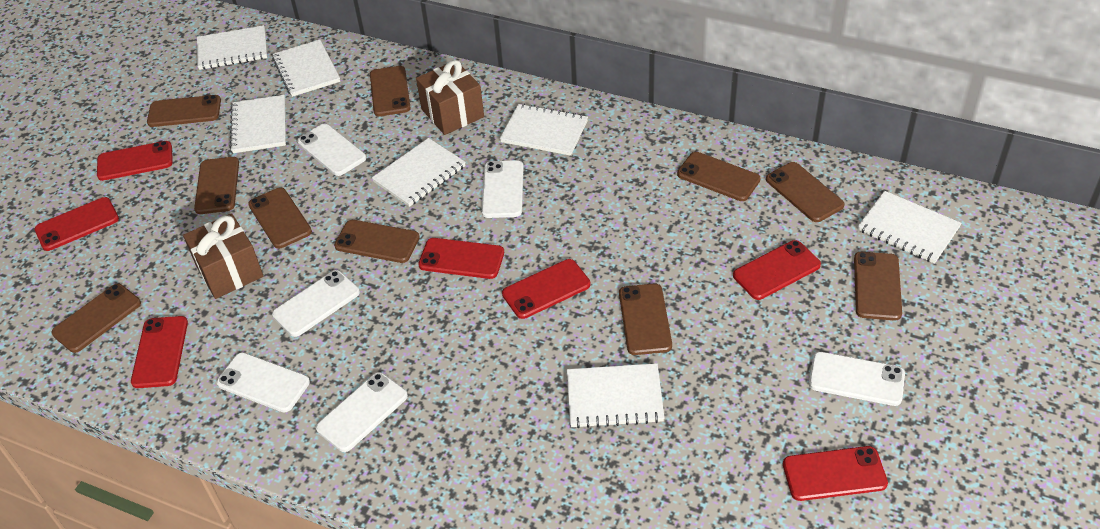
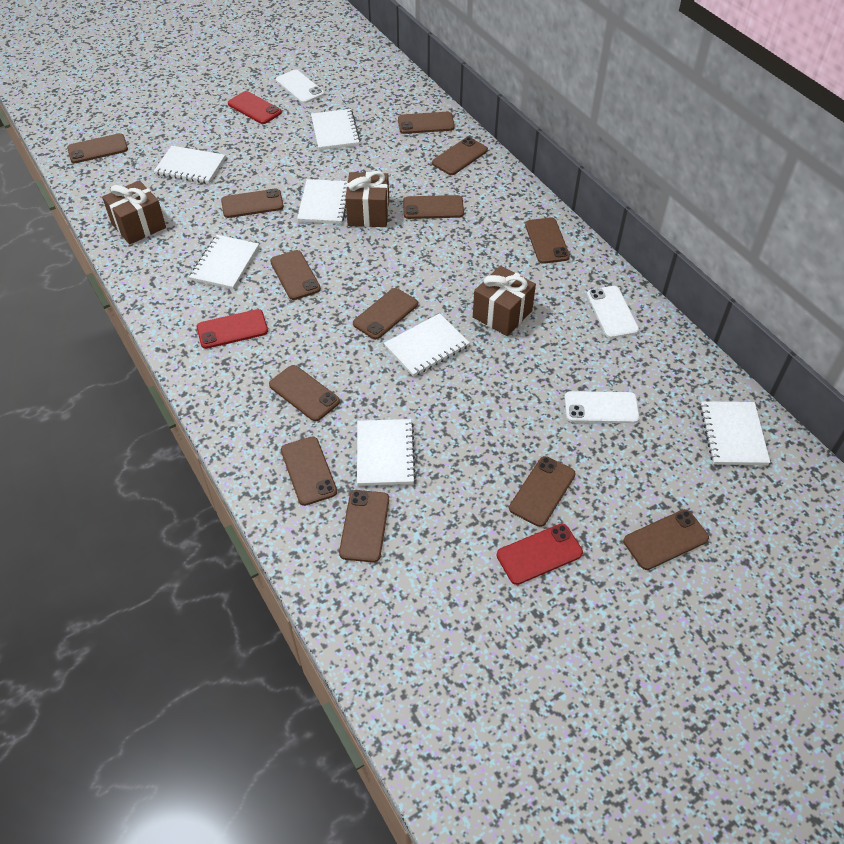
brown gift: [183,213,263,299] [416,60,484,135] = 2 -> [102,180,166,245] [345,171,389,227] [473,265,536,336] = 3
brown phone: [51,283,141,353] [147,95,221,127] [194,157,239,214] [248,188,312,249] [334,220,420,263] [370,66,411,116] [619,284,672,355] [677,152,760,201] [766,162,844,222] [854,252,902,321] = 10 -> [67,133,128,163] [221,188,284,218] [269,365,340,421] [270,250,321,300] [281,436,337,506] [339,490,389,563] [353,288,418,339] [398,112,455,134] [403,195,464,219] [432,137,488,175] [509,456,576,527] [525,218,570,264] [623,509,709,570] = 13
red phone: [34,197,119,251] [97,141,173,181] [131,316,188,388] [418,238,504,279] [502,259,591,319] [733,240,821,300] [783,446,888,501] = 7 -> [197,309,268,349] [228,91,282,124] [497,524,583,585] = 3
white phone: [216,352,310,412] [272,270,360,337] [297,124,366,176] [316,372,408,452] [482,160,523,218] [809,352,905,406] = 6 -> [276,70,324,104] [565,391,640,423] [587,286,639,338] = 3

